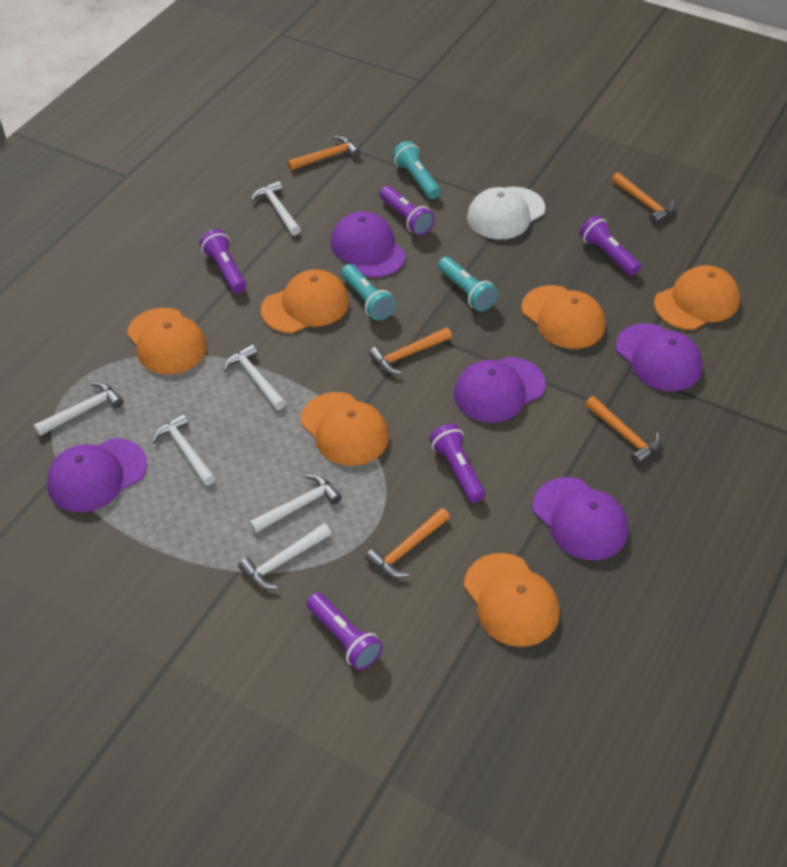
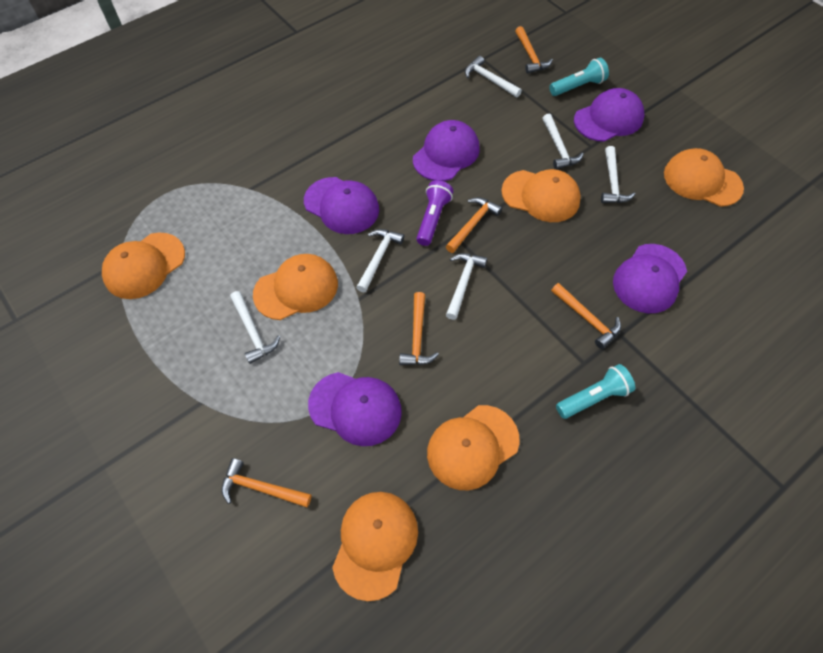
purple flashlight: [200,229,246,293] [306,592,383,670] [379,186,435,236] [429,423,485,503] [579,215,641,276] = 5 -> [416,180,453,246] = 1
turquoise flashlight: [341,264,396,321] [392,141,441,199] [438,257,498,311] = 3 -> [549,58,609,96] [556,364,635,419] = 2
white cap: [467,187,545,240] = 1 -> none = 0

